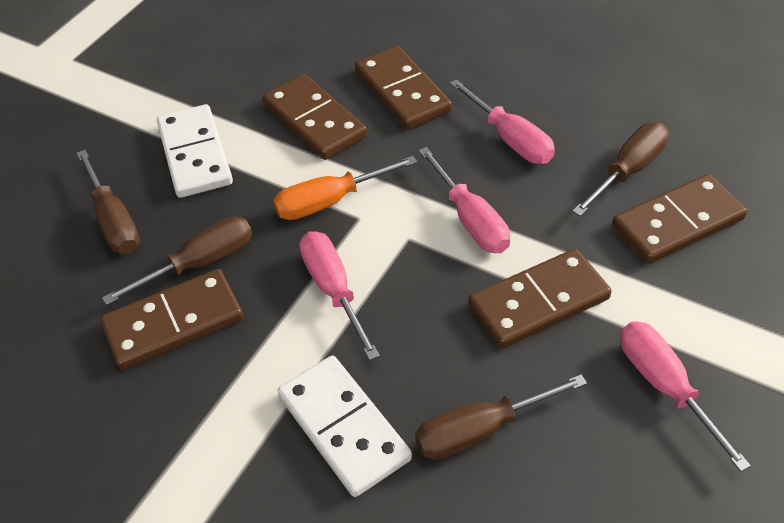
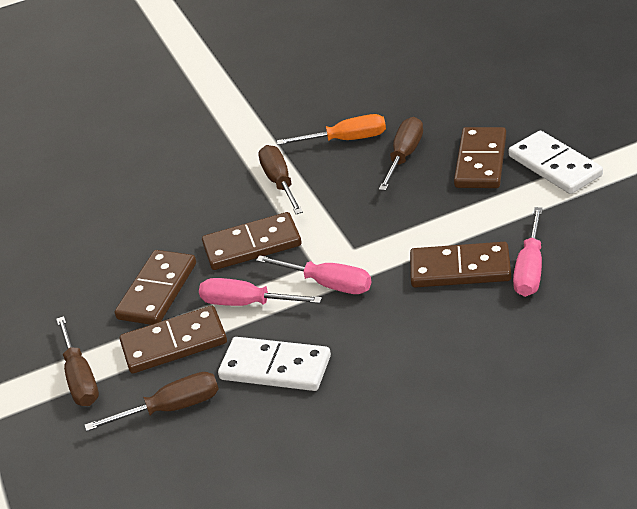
pink screwdriver: [299,231,380,360] [418,147,510,253] [450,79,555,164] [620,321,751,472] = 4 -> [199,278,322,306] [256,255,371,294] [513,207,543,297] = 3

